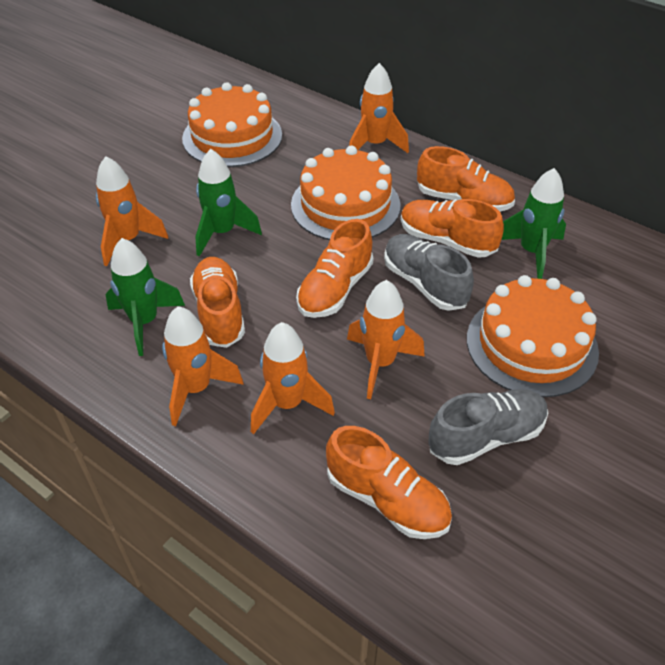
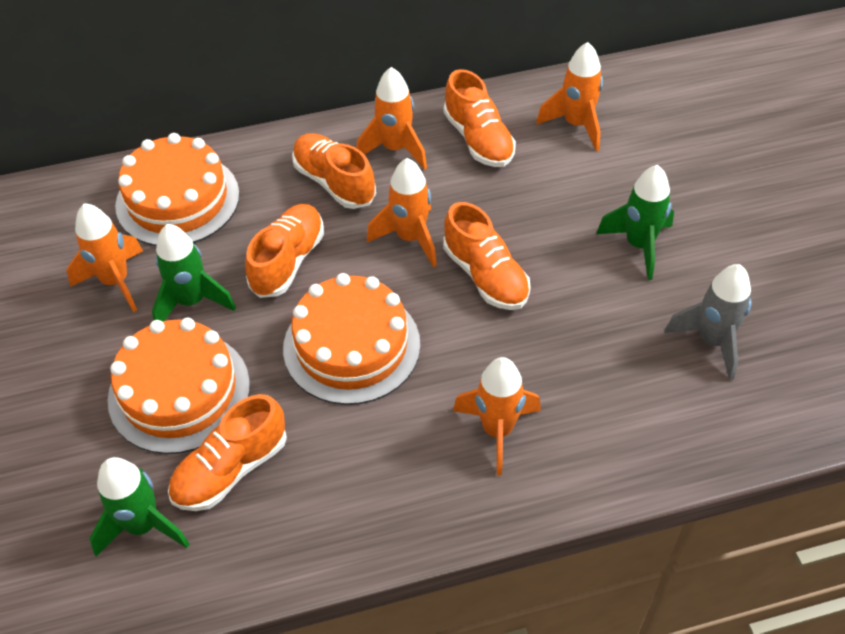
grey rocket: none = 0 -> [664,264,752,380] = 1
grey shoe: [384,234,474,311] [428,389,548,465] = 2 -> none = 0

